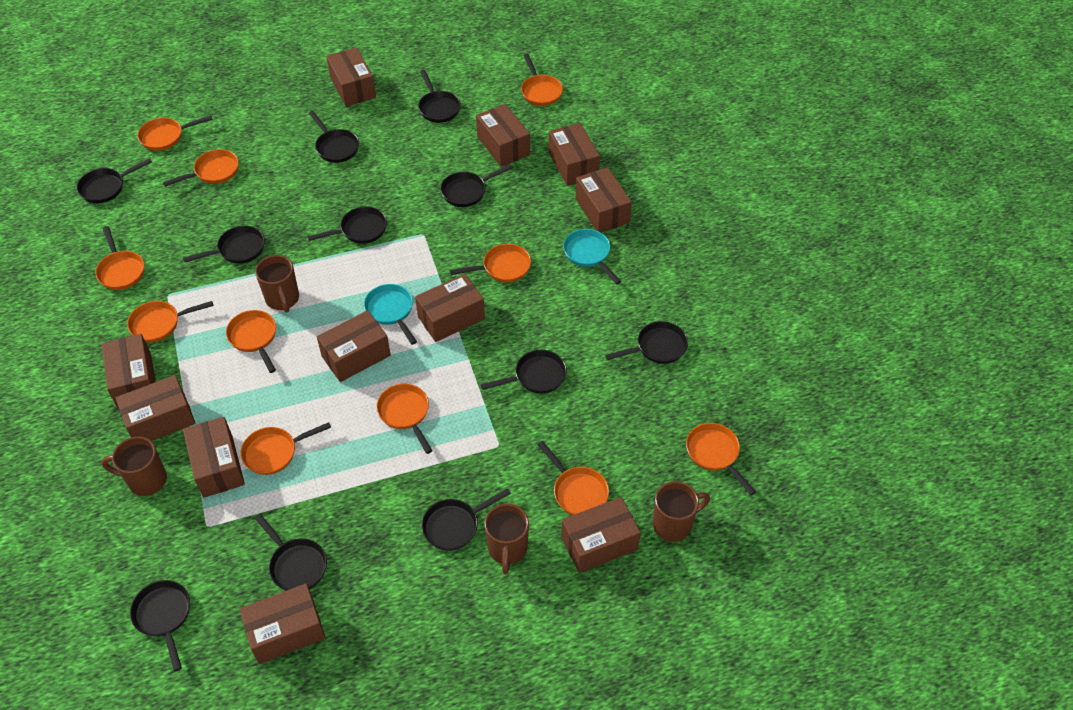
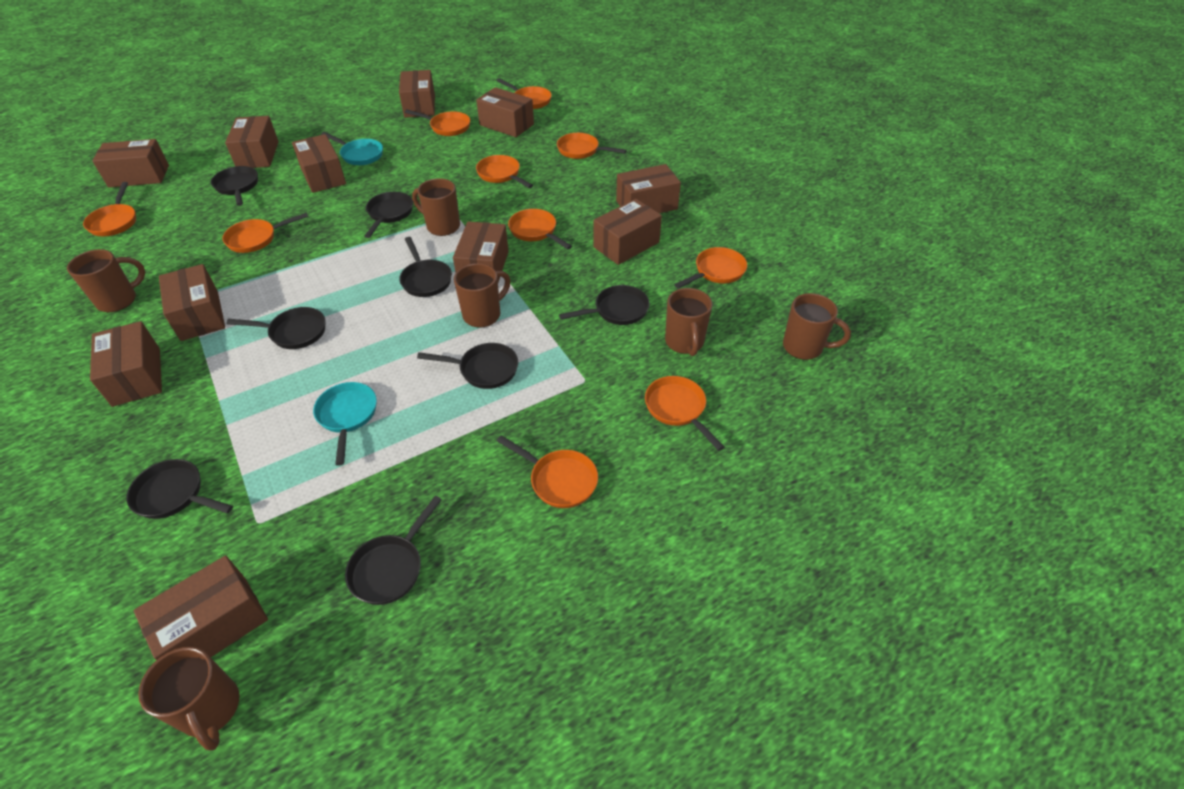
black pan: [77,158,152,203] [130,580,190,672] [183,226,265,264] [255,514,327,591] [308,207,387,244] [309,111,359,163] [418,70,461,123] [421,488,511,551] [440,164,513,207] [481,350,567,394] [605,321,688,364] = 11 -> [126,459,233,519] [211,166,258,206] [226,307,325,349] [345,496,442,605] [364,192,413,238] [399,237,452,297] [417,343,518,389] [559,285,649,325] = 8
brown mug: [102,436,167,496] [255,255,299,313] [484,504,529,575] [653,481,710,542] = 4 -> [67,249,145,312] [138,647,239,751] [412,178,460,236] [454,263,510,328] [665,288,712,356] [783,293,851,360] = 6
orange pan: [95,226,144,290] [127,301,213,342] [137,116,213,151] [163,149,239,187] [226,310,276,373] [241,422,331,475] [376,384,432,454] [450,244,531,282] [521,54,563,106] [538,441,609,515] [686,423,756,495] = 11 -> [83,182,136,236] [222,212,308,253] [405,109,470,136] [476,155,533,188] [496,78,552,109] [497,435,598,508] [508,209,572,249] [557,133,627,159] [645,376,724,451] [675,247,747,289] = 10

